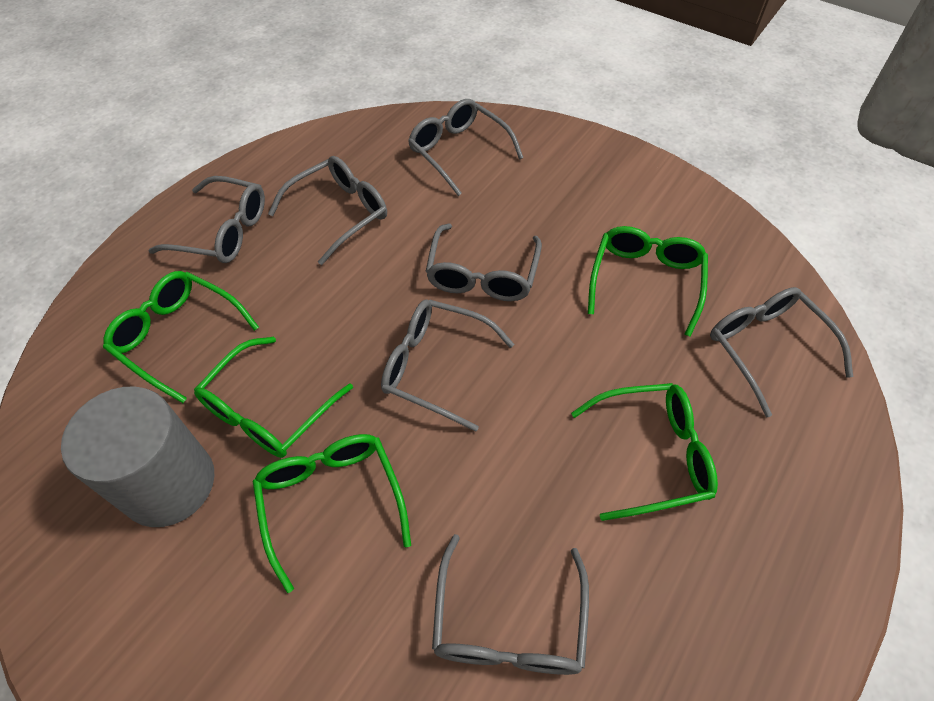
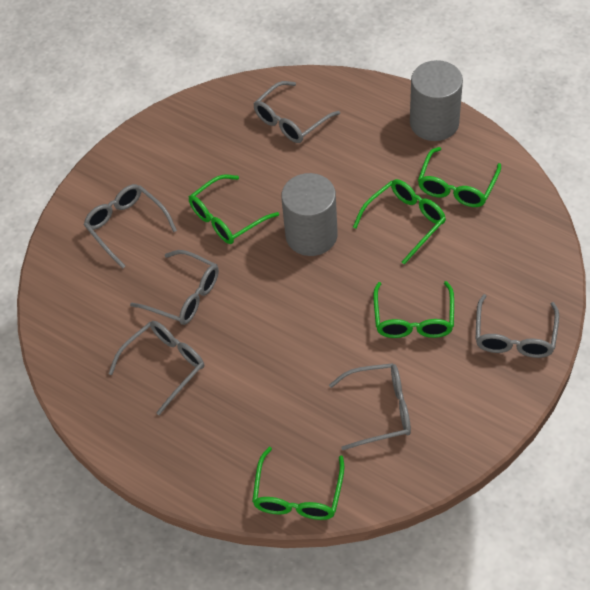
grey cylinder: [61,387,214,527] = 1 -> [281,173,338,256] [410,60,463,141] = 2
grey glasses: [148,176,265,263] [268,156,387,265] [381,299,514,432] [408,99,523,196] [426,223,542,301] [432,534,589,675] [710,287,853,417] = 7 -> [83,184,177,269] [109,321,204,415] [130,250,219,325] [253,81,340,143] [329,363,411,450] [476,294,559,358] = 6

